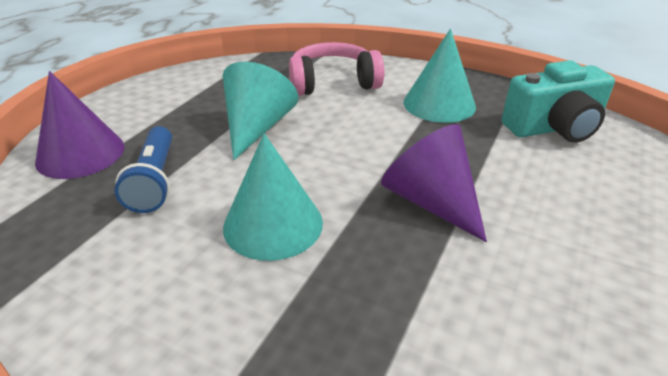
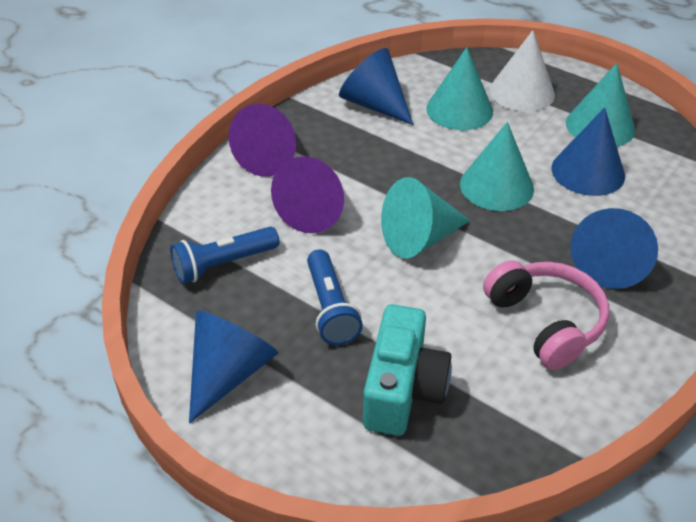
blue cone: none = 0 -> [189,310,278,423] [339,48,413,125] [552,108,625,196] [570,208,658,289] = 4
blue flashlight: [114,126,172,213] = 1 -> [170,227,280,284] [307,249,363,345] = 2
turquoise cone: [223,62,298,160] [223,133,323,261] [404,29,476,123] = 3 -> [381,177,470,258] [426,47,493,130] [460,122,534,211] [566,63,635,147] = 4
white cone: none = 0 -> [489,30,555,112] = 1

